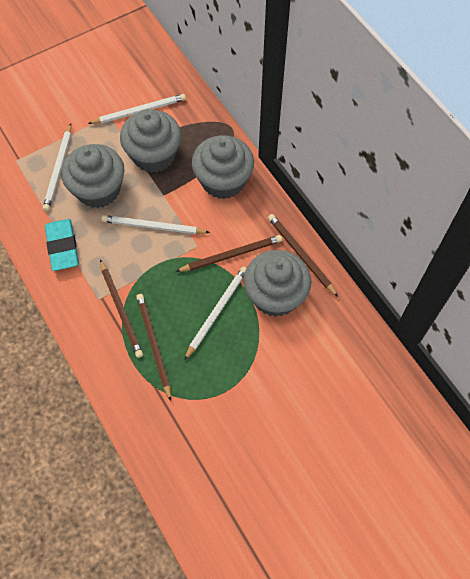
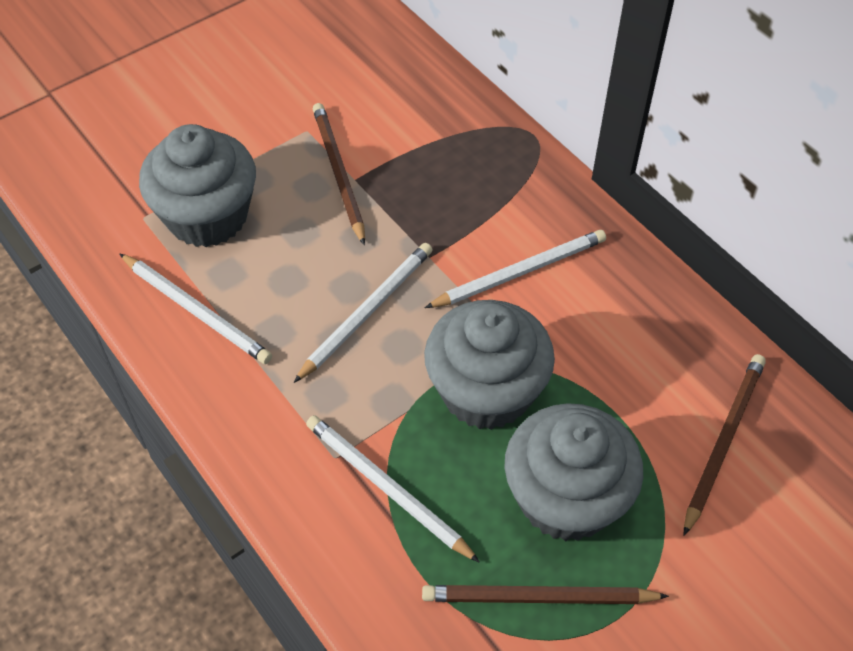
brown pencil: [100,259,143,358] [136,294,171,401] [176,235,282,272] [268,214,338,297] = 4 -> [313,103,365,245] [422,585,669,604] [684,354,766,536] = 3
grey cupcake: [61,144,125,208] [120,109,181,173] [192,135,254,199] [243,250,311,317] = 4 -> [139,124,256,247] [424,300,555,430] [504,403,643,541] = 3
turquoise eraser: [45,219,79,271] = 1 -> none = 0

